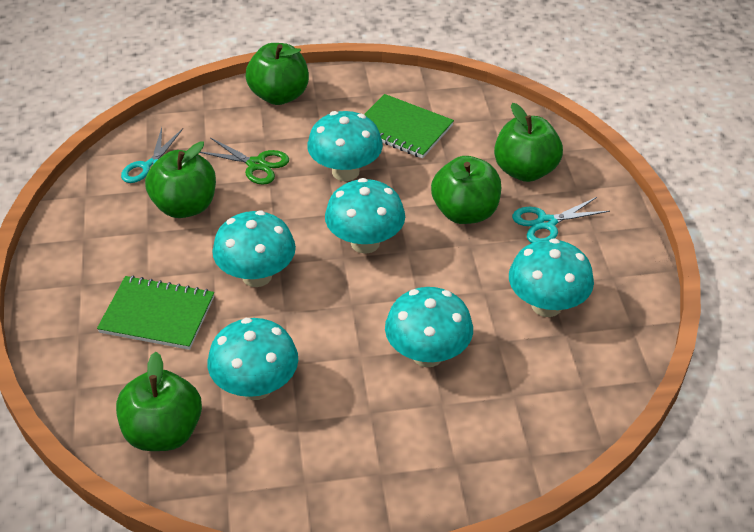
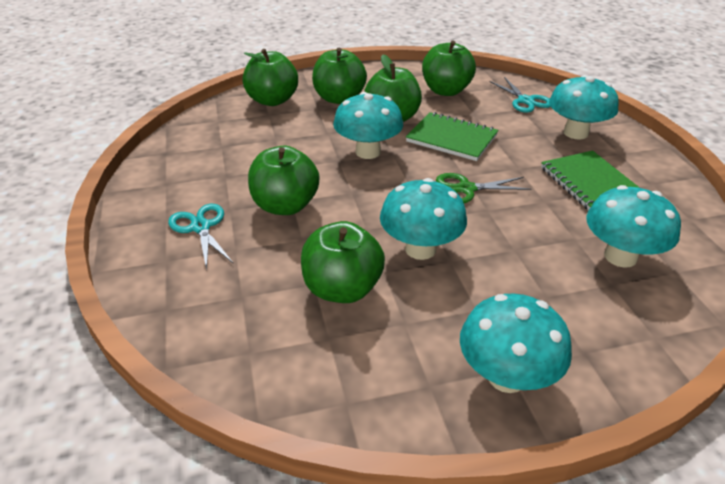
green apple: [116,352,202,451] [145,142,216,218] [246,43,309,105] [431,156,501,224] [494,103,563,182] = 5 -> [243,49,298,106] [248,146,319,215] [301,221,385,303] [312,48,367,104] [364,54,422,122] [422,40,476,96] = 6
turquoise mushroom: [207,318,298,400] [212,210,296,287] [307,111,383,181] [325,178,405,254] [385,287,473,367] [509,238,594,317] = 6 -> [333,92,403,159] [380,178,467,260] [460,294,572,393] [549,75,618,140] [586,185,681,268] = 5

